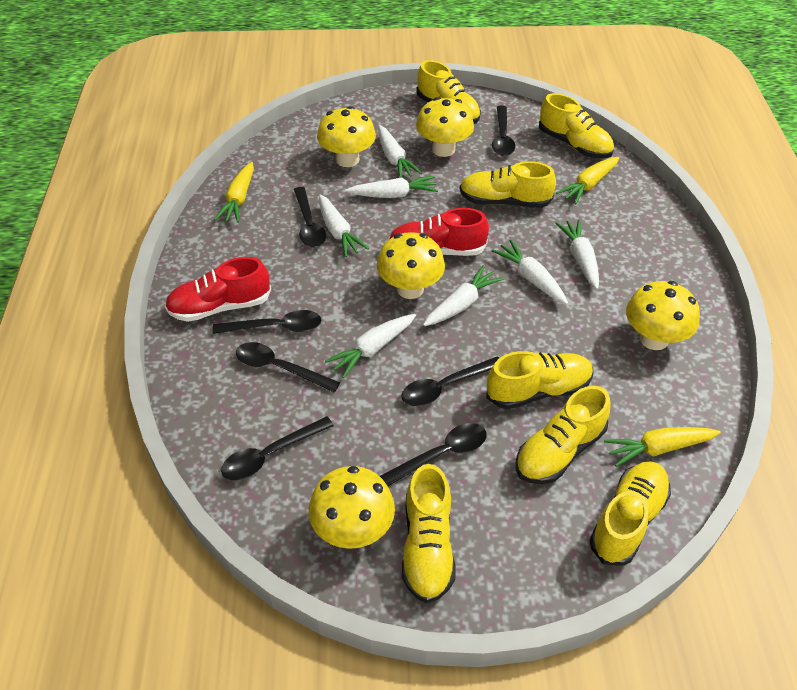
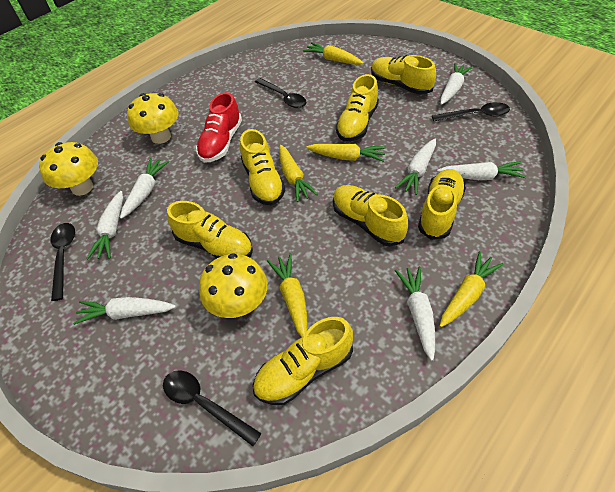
black spoon: [212,310,321,334] [221,416,334,480] [236,342,340,392] [294,187,326,248] [380,423,487,486] [402,356,499,406] [492,106,515,156] = 7 -> [51,223,75,301] [163,370,262,446] [255,78,307,108] [432,102,510,121] = 4
red shoe: [165,257,271,322] [388,208,489,256] = 2 -> [196,92,242,163] = 1
yellow carrot: [214,162,254,223] [556,157,619,204] [604,427,721,467] = 3 -> [267,254,308,337] [279,145,318,202] [303,42,363,65] [306,144,386,162] [440,251,504,327] = 5
yellow mushroom: [309,466,395,549] [317,106,376,167] [377,232,445,299] [416,97,474,157] [626,281,700,350] = 5 -> [39,142,98,196] [127,93,178,144] [199,253,268,318] = 3

